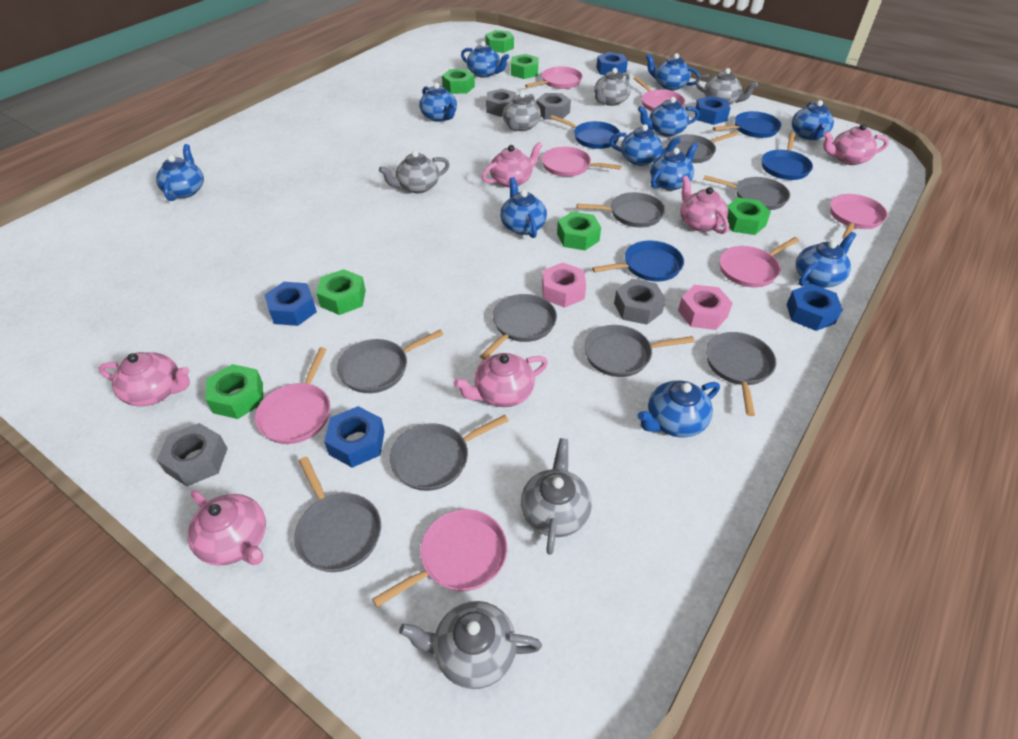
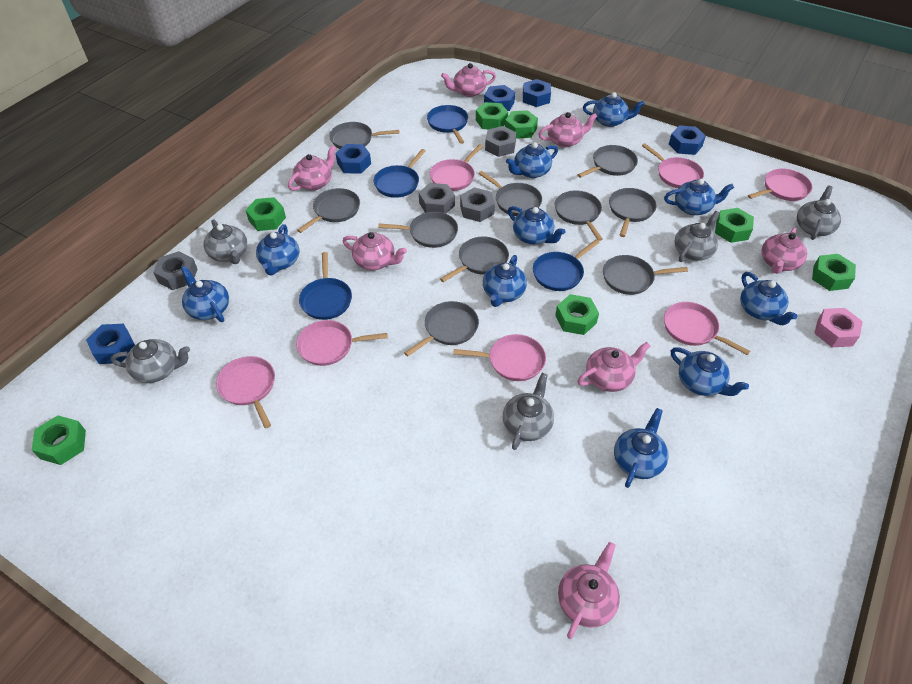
blue teapot: [156,144,204,201] [419,83,457,122] [461,41,509,78] [500,177,547,238] [609,124,681,166] [638,97,699,137] [638,380,720,438] [646,53,700,90] [650,142,698,190] [792,100,834,140] [796,232,856,288] = 11 -> [181,266,229,322] [256,224,300,275] [483,255,527,307] [506,142,558,178] [508,206,565,244] [583,92,645,127] [614,408,669,488] [664,179,734,215] [671,347,749,396] [740,272,797,325] = 10
grey pan: [294,457,381,572] [337,330,444,393] [390,415,509,491] [480,294,557,360] [577,192,665,227] [584,325,695,377] [667,131,739,163] [704,175,790,210] [706,332,776,416] = 9 -> [297,188,360,233] [329,122,399,149] [378,212,458,248] [404,301,479,357] [440,237,509,282] [478,171,542,216] [555,190,603,241] [578,145,638,178] [603,255,688,295] [609,188,657,237] = 10
grey teapot: [379,150,450,193] [399,601,542,689] [503,92,541,131] [521,438,592,555] [594,68,631,106] [696,68,758,105] = 6 -> [111,339,190,383] [204,219,247,264] [503,373,554,450] [675,211,720,262] [797,186,841,240] = 5
pink nut: [542,263,586,308] [678,285,733,330] = 2 -> [814,308,863,347] = 1
pink teapot: [98,352,190,406] [188,490,266,566] [453,353,548,407] [482,142,543,187] [680,176,729,234] [823,124,889,165] = 6 -> [288,145,336,191] [343,232,407,270] [441,63,496,97] [538,112,598,147] [558,542,620,639] [577,342,650,392] [761,228,807,274] = 7

